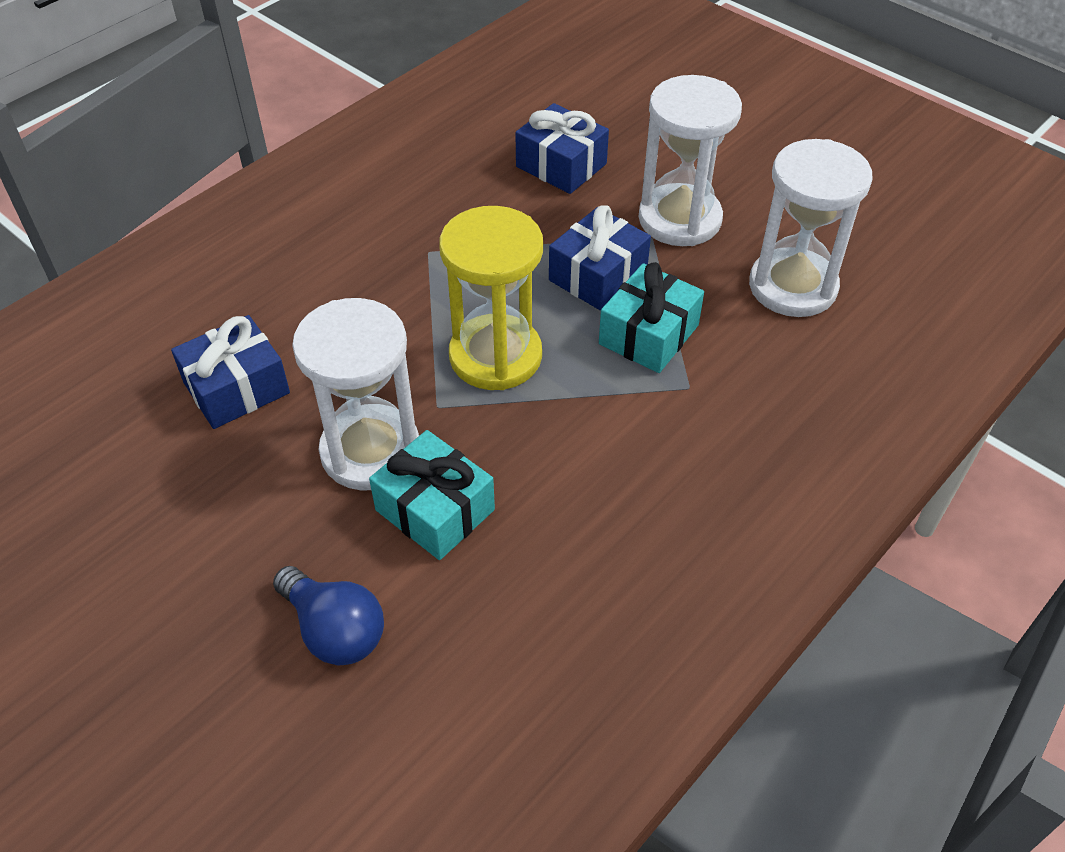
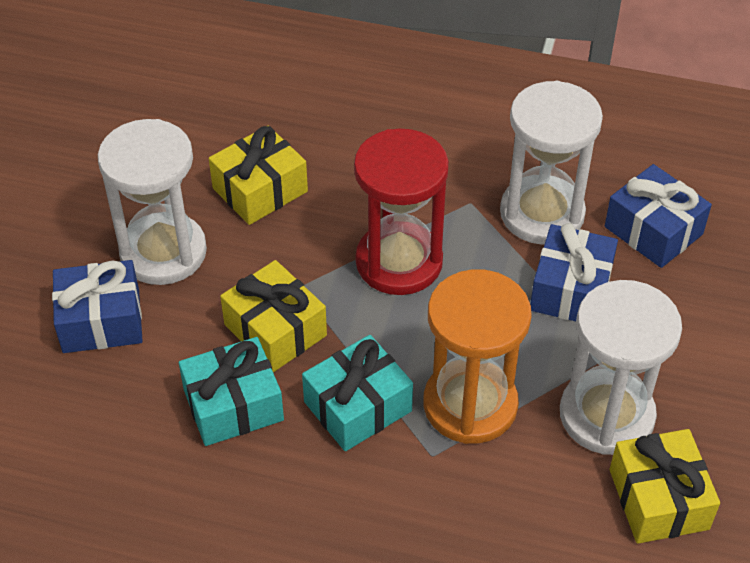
blue light bulb: [273,566,384,665] = 1 -> none = 0
orange hourglass: none = 0 -> [424,269,532,444] = 1
red hourglass: none = 0 -> [354,129,449,295] = 1
yellow gift: none = 0 -> [209,126,308,225] [220,260,327,372] [610,429,720,544] = 3
yellow hourglass: [439,206,543,390] = 1 -> none = 0

